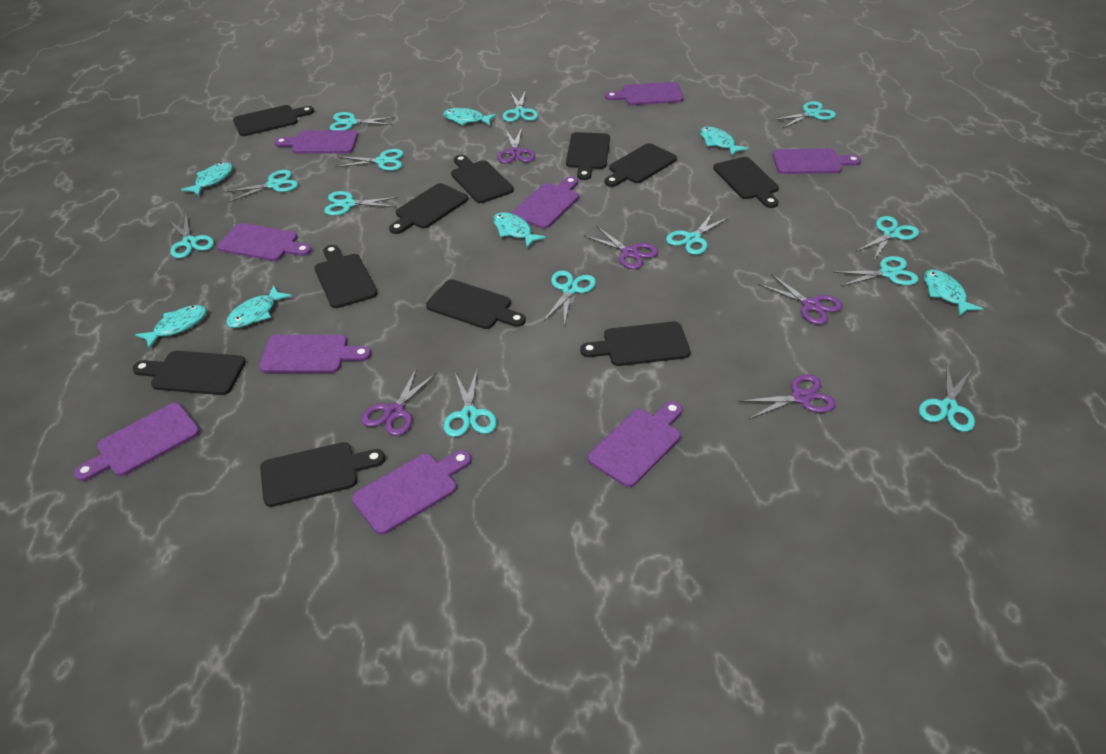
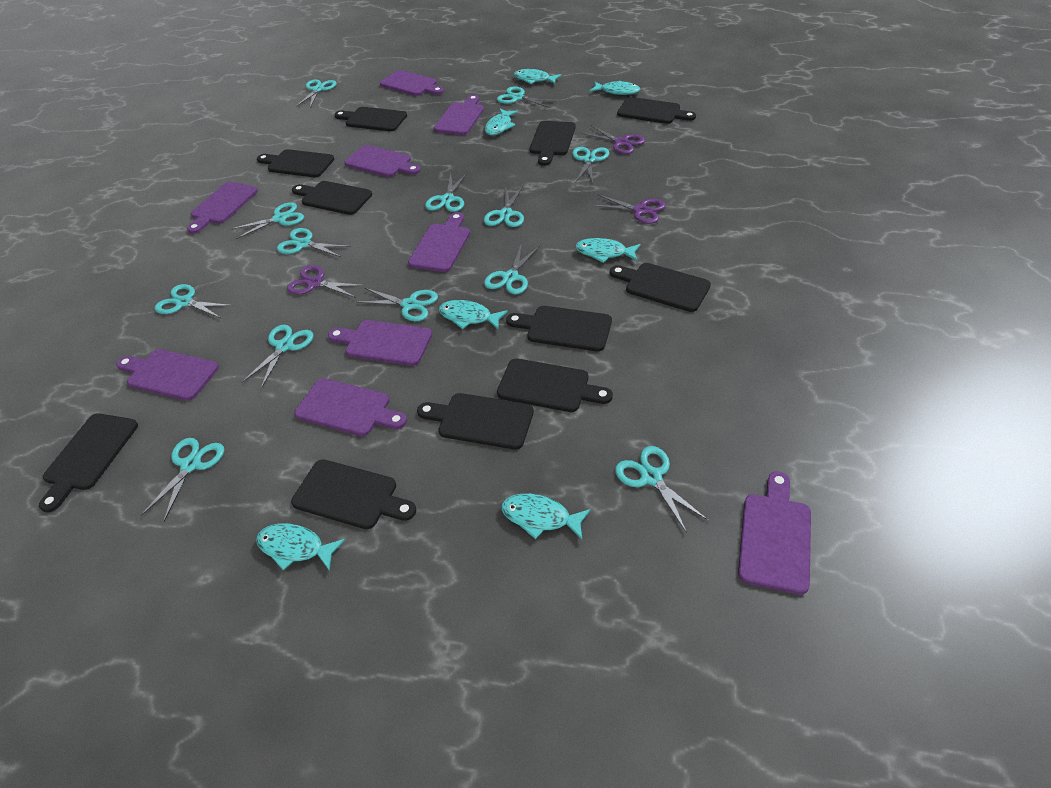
purple scissors: [361,368,437,436] [497,128,535,163] [584,226,658,269] [738,375,835,419] [759,274,843,325] = 5 -> [287,265,366,298] [581,125,645,154] [591,194,666,224] = 3

